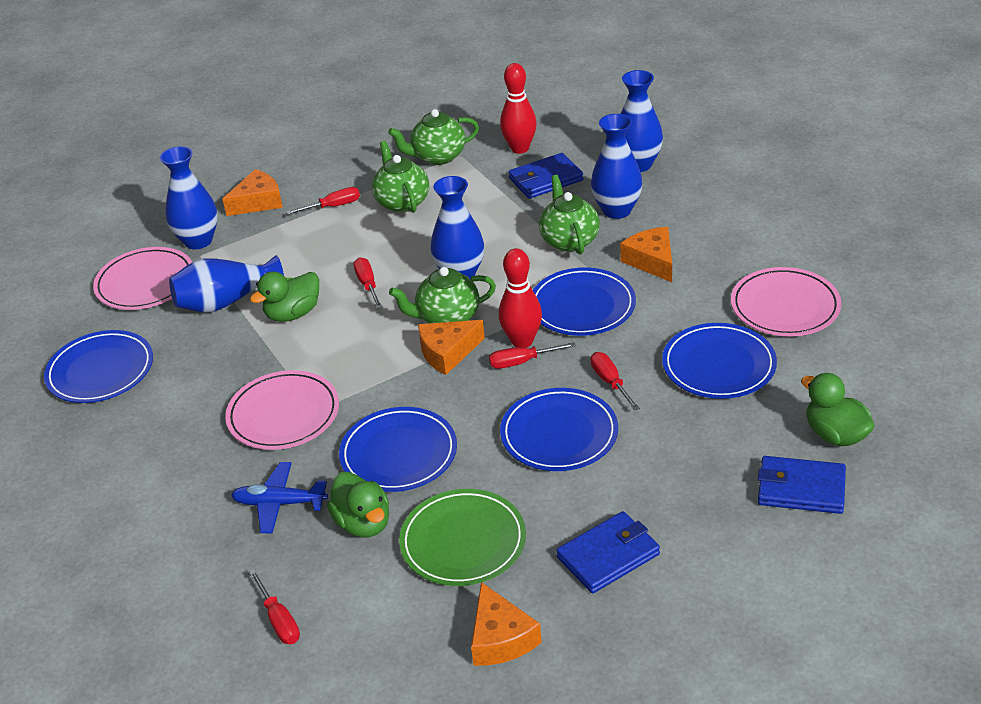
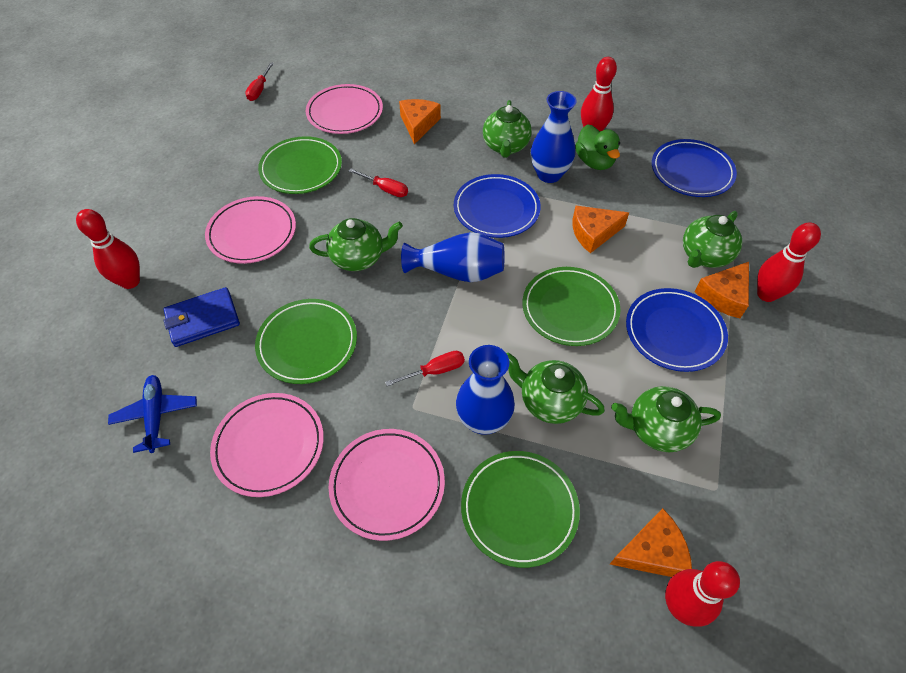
blue plate: [44,330,153,403] [339,407,457,492] [500,388,618,471] [533,267,636,336] [662,323,777,399] = 5 -> [454,174,541,238] [626,288,728,372] [652,139,737,197] = 3
blue vase: [160,146,218,249] [169,255,284,313] [430,176,484,279] [591,114,642,219] [621,70,663,172] = 5 -> [401,232,505,282] [456,345,515,435] [531,91,577,183] = 3
blue wallet: [509,153,583,199] [556,511,660,593] [758,456,846,514] = 3 -> [163,287,240,347] = 1
green duck: [250,271,319,322] [327,472,389,537] [801,373,875,446] = 3 -> [575,125,620,170] = 1
green plate: [399,489,526,586] = 1 -> [255,299,357,384] [258,136,342,194] [461,451,580,568] [522,267,621,346] = 4
green teapot: [372,141,429,213] [388,109,479,165] [389,267,496,323] [539,175,600,254] = 4 -> [309,218,403,271] [483,100,532,158] [506,352,605,424] [611,386,721,452] [683,211,742,268] = 5
pink plate: [93,247,192,310] [225,370,339,450] [731,267,841,336] = 3 -> [205,196,296,264] [210,393,324,497] [306,84,383,134] [328,429,445,541] = 4
red bowling pin: [498,248,542,348] [500,63,537,154] = 2 -> [76,209,140,289] [581,57,617,132] [665,561,740,627] [757,222,821,302] = 4
red screwdriver: [249,569,300,644] [286,187,360,215] [353,257,382,309] [489,342,576,369] [591,352,640,411] = 5 -> [245,62,274,101] [349,169,408,197] [385,351,465,386] = 3

